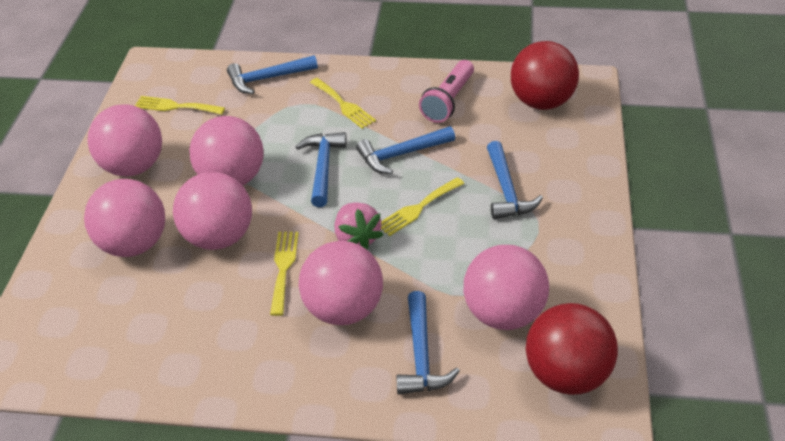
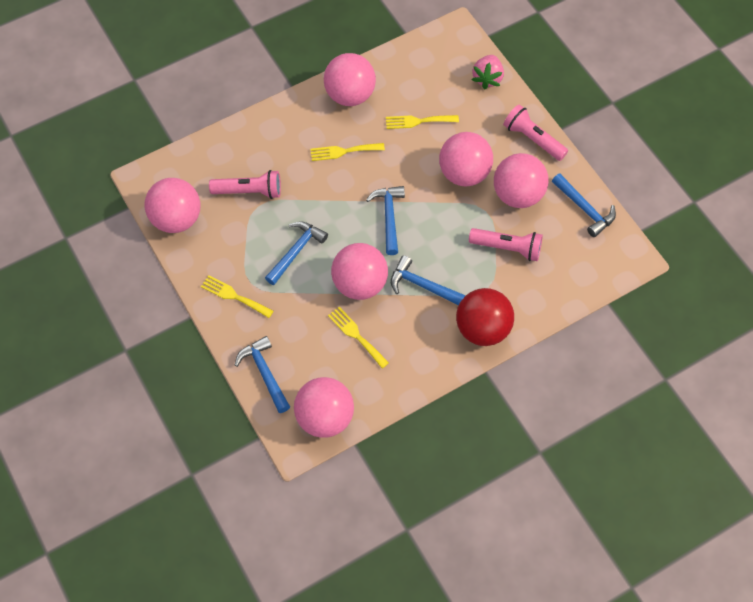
pink flashlight: [419,60,474,123] = 1 -> [209,170,281,199] [469,228,543,261] [503,104,568,161] = 3
red ball: [511,41,579,110] [526,303,618,395] = 2 -> [456,288,514,346] = 1

